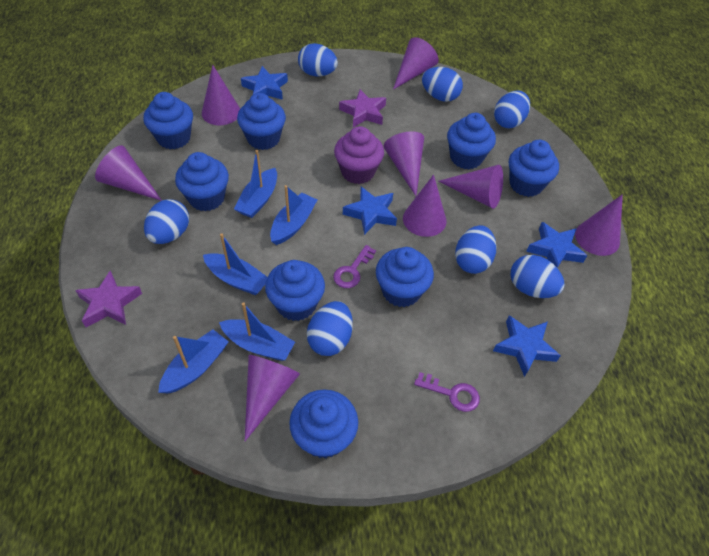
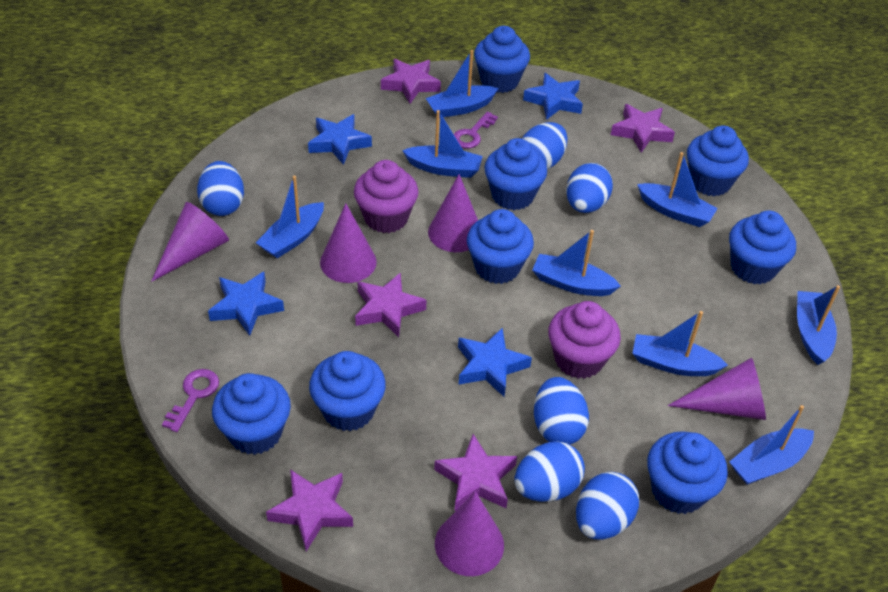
blue boat: [158,329,229,393] [203,233,267,295] [219,302,295,361] [234,150,277,218] [270,185,317,245] = 5 -> [256,176,324,258] [402,110,483,178] [426,50,499,118] [532,230,621,296] [632,311,728,376] [637,152,718,227] [729,405,814,485] [797,285,840,365] = 8
blue egg: [144,199,189,244] [298,43,338,76] [307,301,353,356] [422,67,463,102] [455,225,497,274] [494,91,530,128] [511,255,565,298] = 7 -> [197,161,244,216] [515,441,585,502] [522,122,568,169] [534,377,589,445] [566,163,613,213] [576,472,639,540] = 6
purple cone: [95,145,162,201] [202,65,240,125] [245,355,300,441] [384,131,424,196] [393,37,439,90] [403,175,446,237] [438,165,503,209] [575,194,623,256] = 8 -> [151,202,229,282] [320,203,377,283] [428,174,478,252] [435,491,504,576] [668,358,766,420] = 5
purple cupcake: [334,126,384,184] = 1 -> [354,160,418,233] [548,301,621,379] = 2
purple star: [75,271,142,327] [339,89,386,127] = 2 -> [266,469,353,551] [355,272,427,337] [381,59,441,104] [434,434,517,511] [611,104,675,153] = 5

